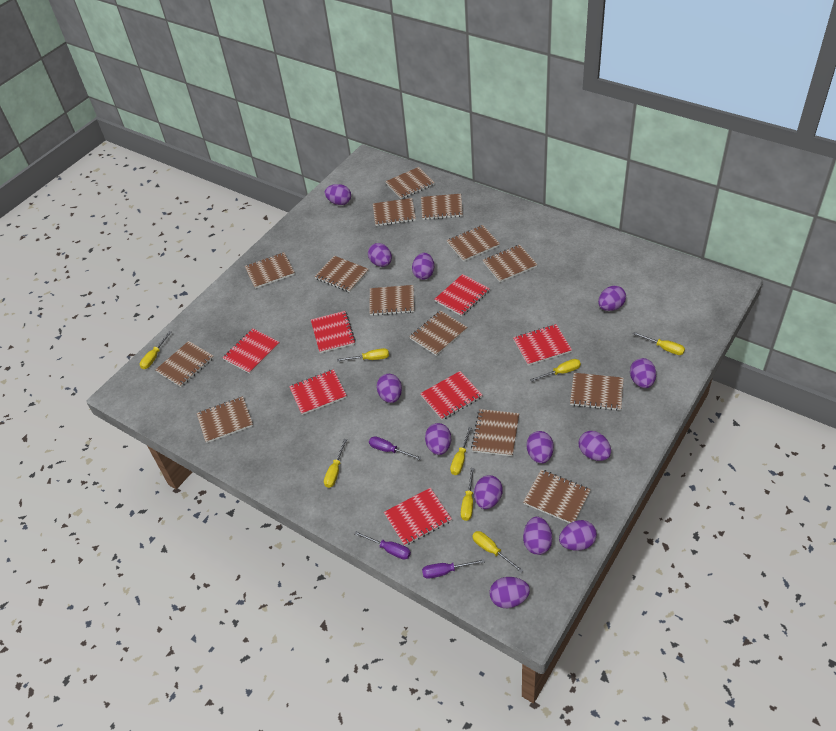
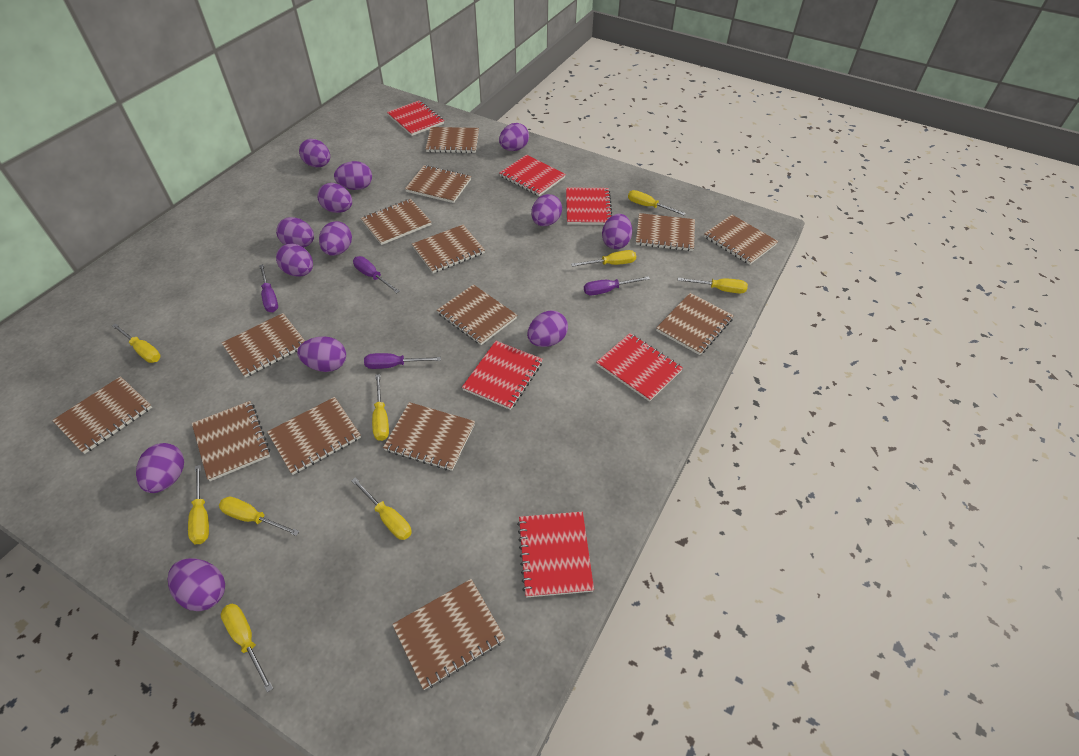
purple screwdriver: [354,531,411,560] [369,436,422,460] [422,559,485,579] = 3 -> [259,264,278,312] [353,256,400,293] [364,353,441,369] [584,276,650,295] = 4
red notebook: [222,328,280,374] [289,369,347,415] [311,311,356,353] [384,488,452,546] [420,371,482,420] [434,274,490,316] [513,324,572,366] = 7 -> [387,100,444,136] [462,341,543,410] [500,155,566,196] [517,512,594,598] [566,187,612,225] [596,333,683,402] = 6
yellow screwdriver: [140,331,171,369] [324,439,347,488] [337,348,389,362] [450,427,472,475] [461,468,474,521] [472,531,524,573] [530,359,581,382] [633,332,685,355] = 8 -> [112,323,161,363] [188,465,209,544] [219,497,300,536] [221,604,273,693] [351,477,412,540] [372,374,389,441] [571,250,636,267] [628,190,686,215] [678,278,748,293] = 9

